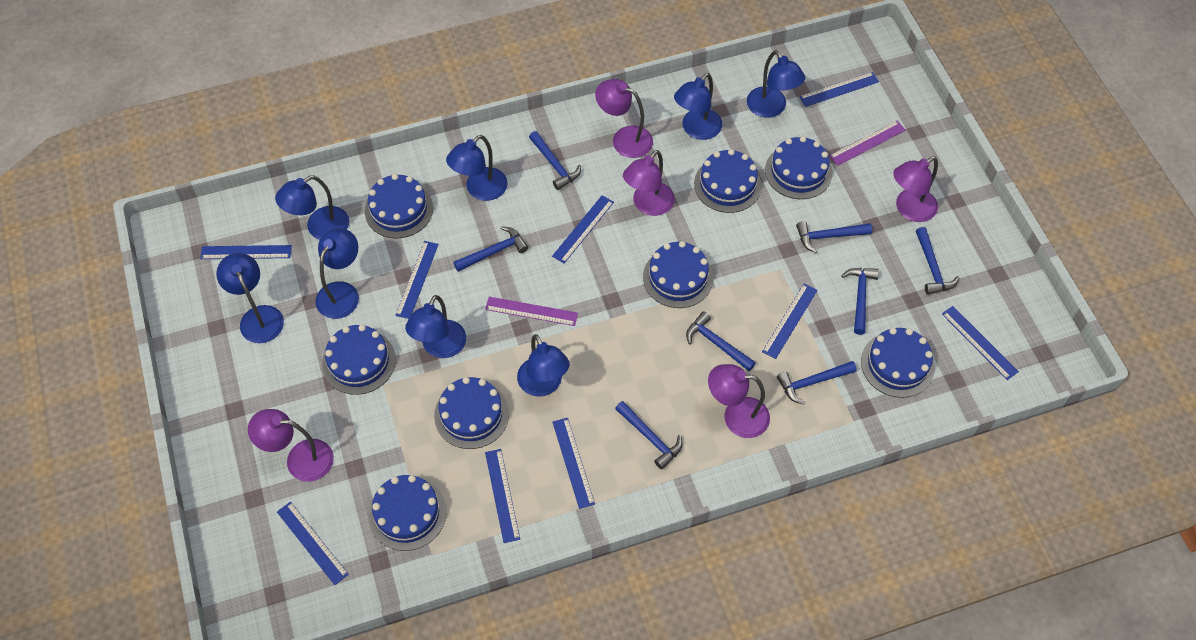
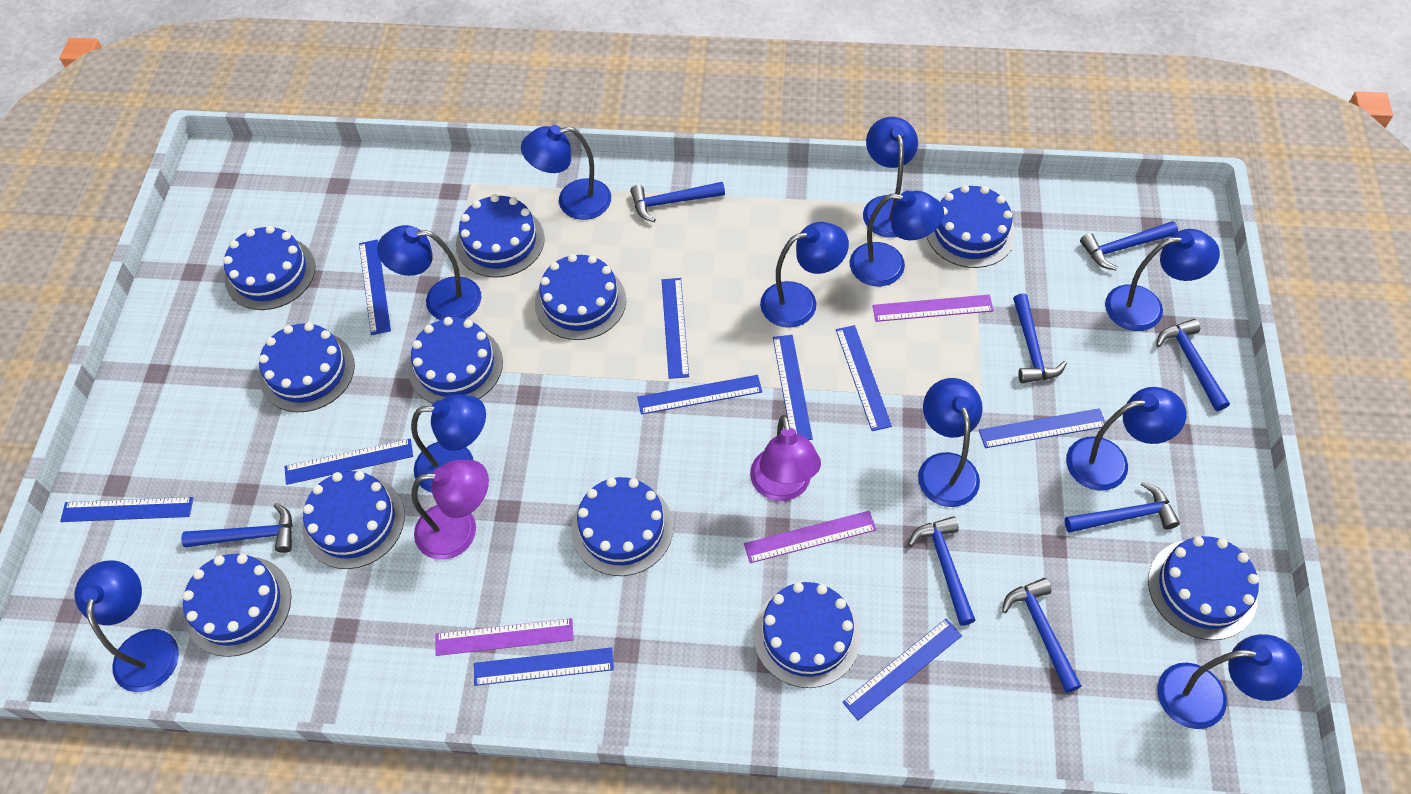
blue cake: [322,324,396,395] [365,174,433,239] [368,475,447,551] [434,377,509,449] [643,241,713,308] [694,149,762,213] [765,136,832,199] [861,328,935,398] = 8 -> [183,554,291,657] [223,226,315,310] [259,322,355,412] [303,471,405,569] [408,317,503,404] [456,194,545,277] [535,254,626,340] [571,477,673,576] [753,582,861,688] [927,185,1016,268] [1148,536,1259,640] = 11
blue lamp: [216,253,284,343] [275,175,349,240] [315,228,359,319] [405,295,466,358] [446,135,508,201] [517,334,570,397] [674,73,722,140] [747,50,805,118] = 8 -> [75,560,179,692] [377,225,481,320] [411,395,486,493] [521,125,611,220] [760,222,849,328] [850,191,944,286] [863,117,918,238] [918,378,983,507] [1066,387,1187,491] [1105,229,1220,331] [1157,634,1303,729] = 11
blue ruler: [200,245,292,259] [277,502,349,585] [395,241,439,319] [485,449,520,543] [552,195,614,263] [552,418,595,509] [762,283,817,359] [799,72,879,107] [942,306,1019,380] = 9 -> [60,497,193,522] [285,439,413,485] [359,239,391,335] [474,647,614,686] [637,375,762,415] [662,278,689,379] [773,335,813,440] [836,325,892,431] [842,618,962,721] [979,408,1106,448] = 10
purple lamp: [248,409,334,482] [595,79,653,158] [623,150,675,216] [708,364,770,438] [893,156,938,222] = 5 -> [412,460,489,560] [750,415,821,501] = 2
purple ruler: [485,297,578,326] [829,121,906,166] = 2 -> [435,618,574,656] [744,511,877,563] [872,295,994,322] = 3

